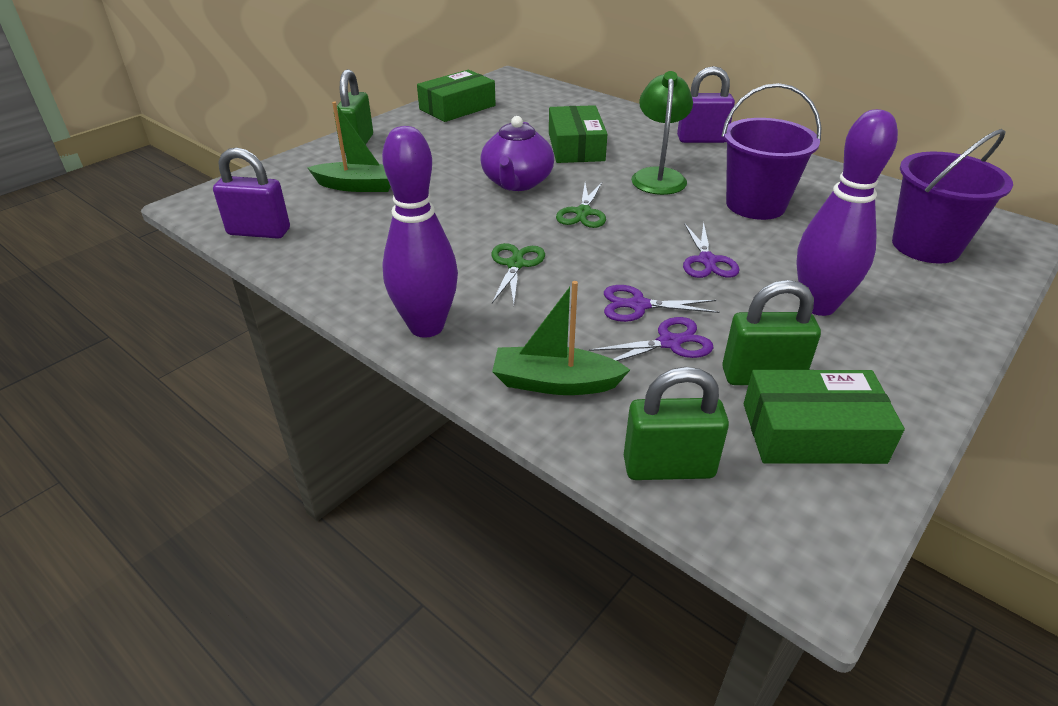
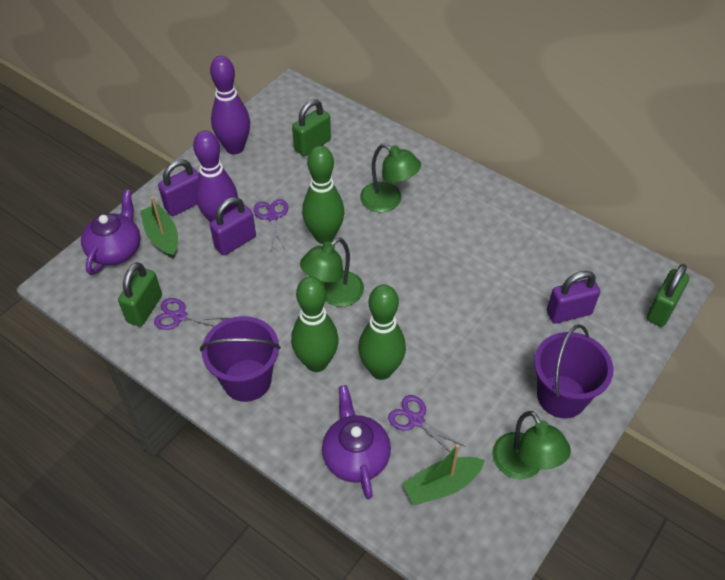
green bowling pin: none = 0 -> [291,276,339,372] [302,146,344,244] [358,284,406,380] = 3
green box: [417,70,496,122] [549,105,607,163] [744,370,905,464] = 3 -> none = 0
green lamp: [631,71,693,195] = 1 -> [300,237,364,307] [360,143,421,212] [492,411,571,479] = 3
green scissors: [491,243,545,305] [556,182,606,228] = 2 -> none = 0
purple padlock: [213,148,290,239] [677,66,735,143] = 2 -> [158,159,199,216] [210,197,256,255] [547,271,600,324] = 3
purple teapot: [480,116,554,191] = 1 -> [81,189,141,275] [322,385,391,499] = 2

